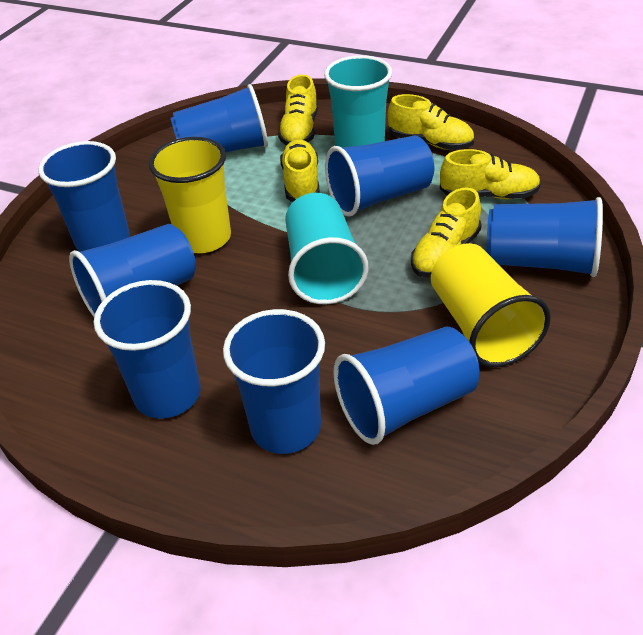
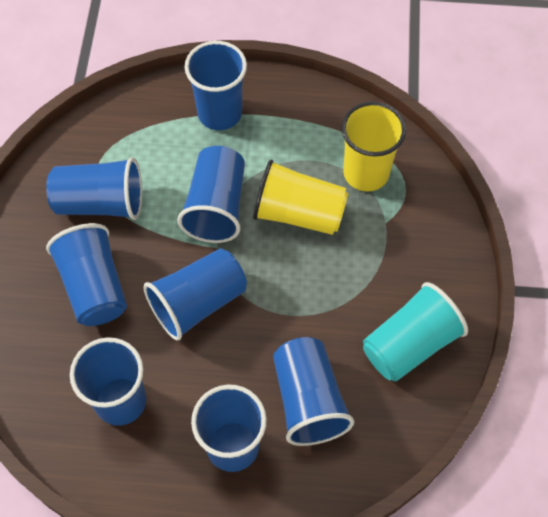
turquoise cup: [285,193,368,304] [324,55,392,148] = 2 -> [363,282,468,382] = 1
yellow shoe: [278,74,318,146] [280,139,320,202] [388,94,474,150] [411,187,482,278] [440,149,541,199] = 5 -> none = 0

